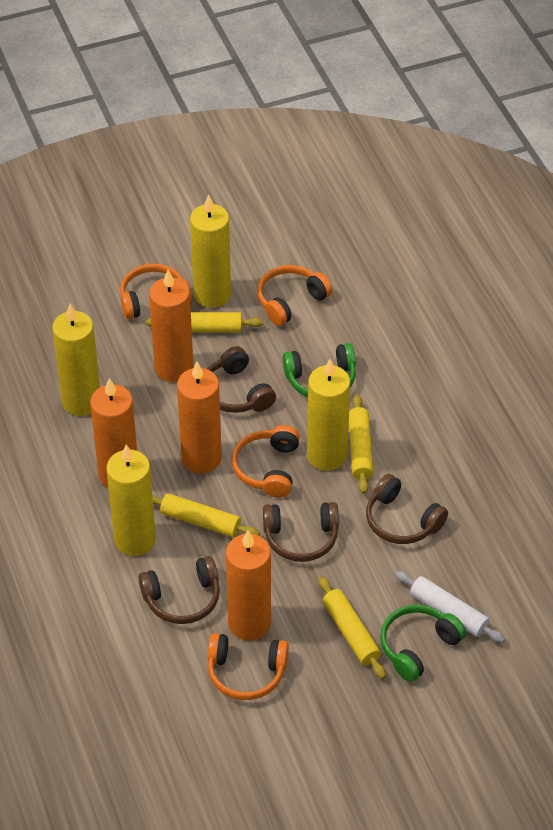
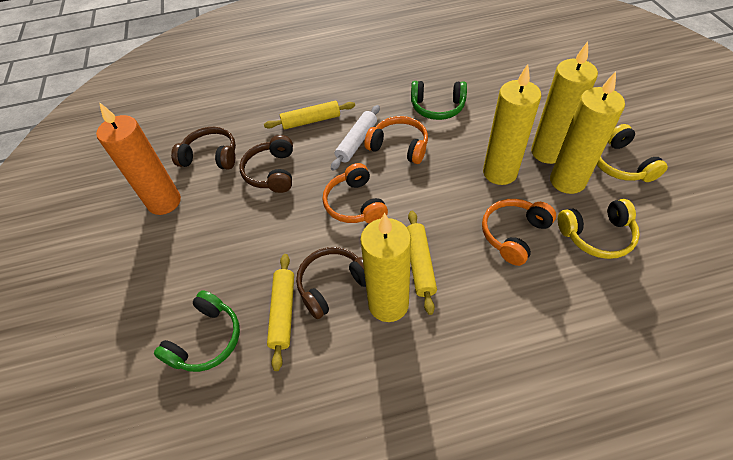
brown headphones: [138,556,220,624] [207,346,276,413] [263,502,339,562] [366,474,448,544] = 4 -> [171,127,236,170] [239,135,293,193] [296,247,366,319] = 3
orange candle: [90,378,137,488] [149,270,193,382] [177,362,222,474] [226,530,271,641] = 4 -> [96,102,181,215] = 1
orange headphones: [120,264,192,319] [207,633,289,700] [232,425,300,498] [257,265,332,326] = 4 -> [323,163,388,223] [364,116,428,164] [482,199,556,266] = 3
yellow headphones: none = 0 -> [558,199,640,259] [597,124,668,182] = 2
yellow rolling pin: [146,312,263,332] [152,493,260,537] [318,576,386,679] [349,394,373,494] = 4 -> [264,101,355,130] [267,254,294,371] [407,211,437,315] = 3

